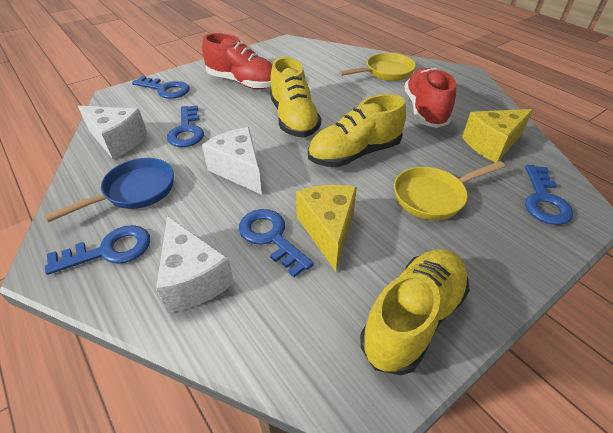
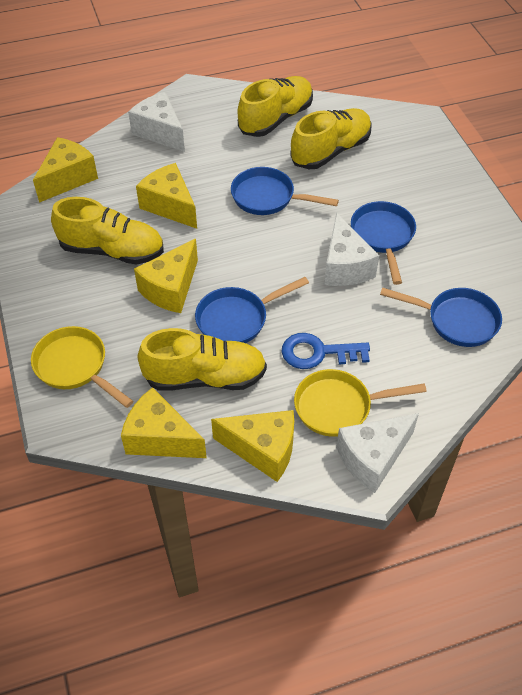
blue key: [45,225,150,275] [132,76,190,99] [167,105,204,147] [239,209,314,277] [525,165,573,225] = 5 -> [282,333,370,369] = 1
blue pan: [44,158,174,222] = 1 -> [195,277,309,343] [231,167,339,215] [351,201,416,285] [380,287,502,347] = 4
red shoe: [202,33,272,89] [405,68,456,128] = 2 -> none = 0
yellow cheese: [296,185,357,271] [462,109,533,163] = 2 -> [33,137,98,203] [121,387,207,458] [134,239,198,313] [136,163,197,229] [211,410,294,482] = 5
yellow shoe: [270,57,321,137] [308,94,406,167] [360,249,470,375] = 3 -> [51,197,164,265] [138,328,267,391] [238,76,313,137] [290,108,371,169] = 4

